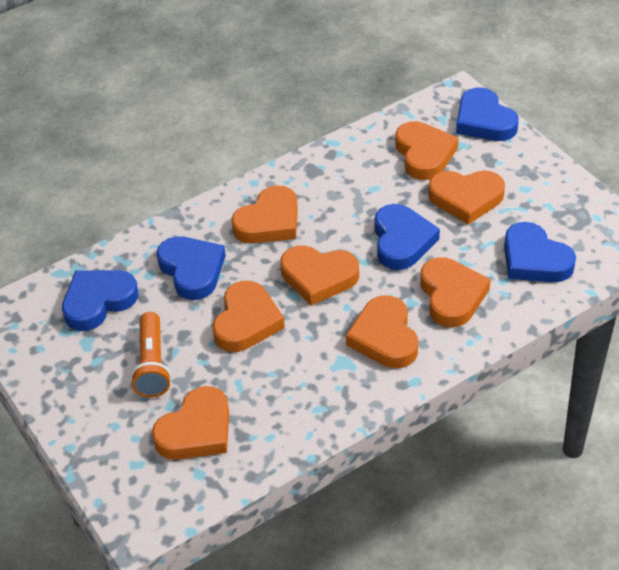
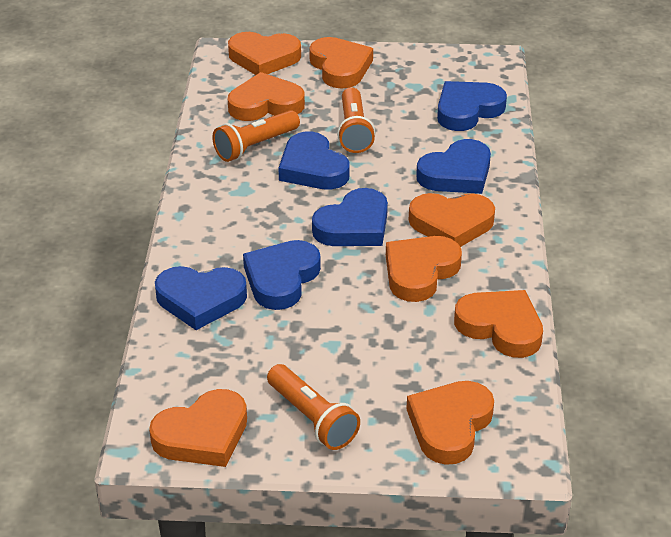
blue heart: [62,270,138,331] [156,236,226,300] [375,204,440,270] [456,88,519,141] [504,222,576,282] = 5 -> [155,266,247,330] [243,240,321,310] [278,131,350,190] [312,188,388,246] [416,139,491,194] [437,81,507,131] = 6
orange flashlight: [130,312,171,398] = 1 -> [212,110,300,162] [267,364,360,450] [337,87,375,153] = 3

